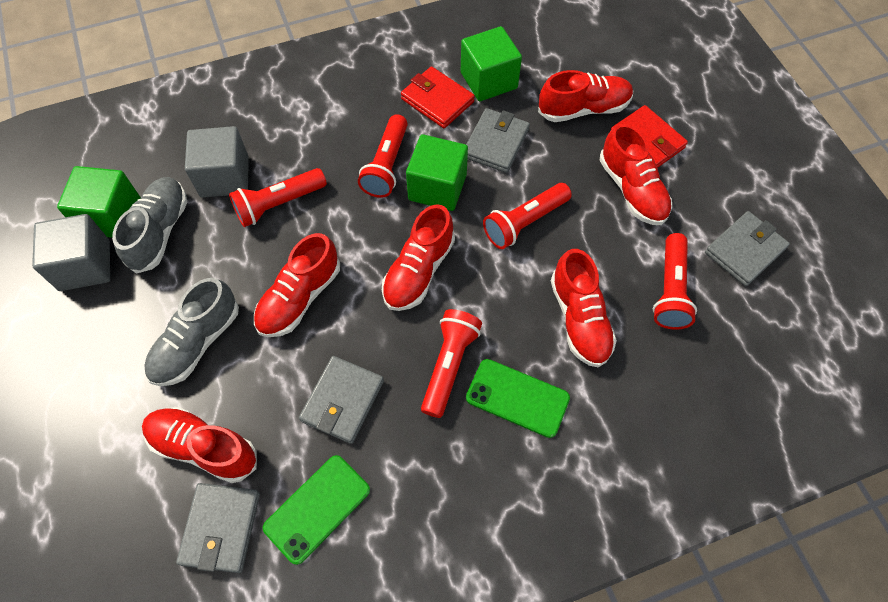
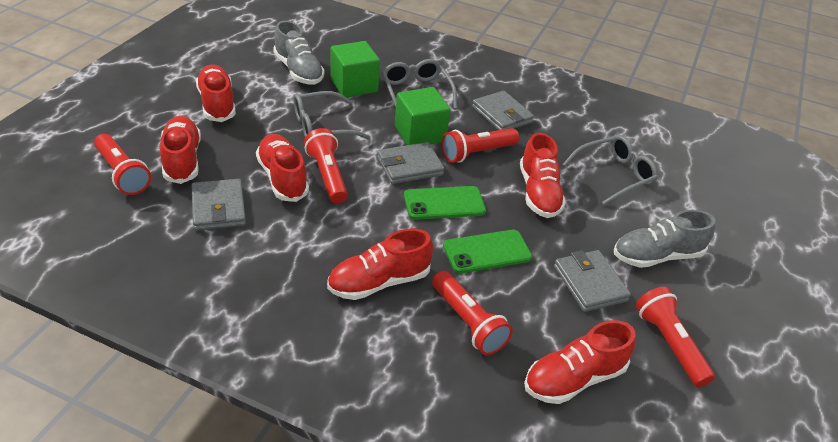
green cube: [57,166,141,238] [406,134,468,211] [461,26,522,102] = 3 -> [331,41,380,98] [395,87,450,145] = 2
grey cube: [32,214,110,291] [185,126,249,198] = 2 -> none = 0
grey glasses: none = 0 -> [294,91,371,140] [382,59,457,109] [562,135,658,205] = 3
red wallet: [401,67,475,128] [611,105,688,168] = 2 -> none = 0

